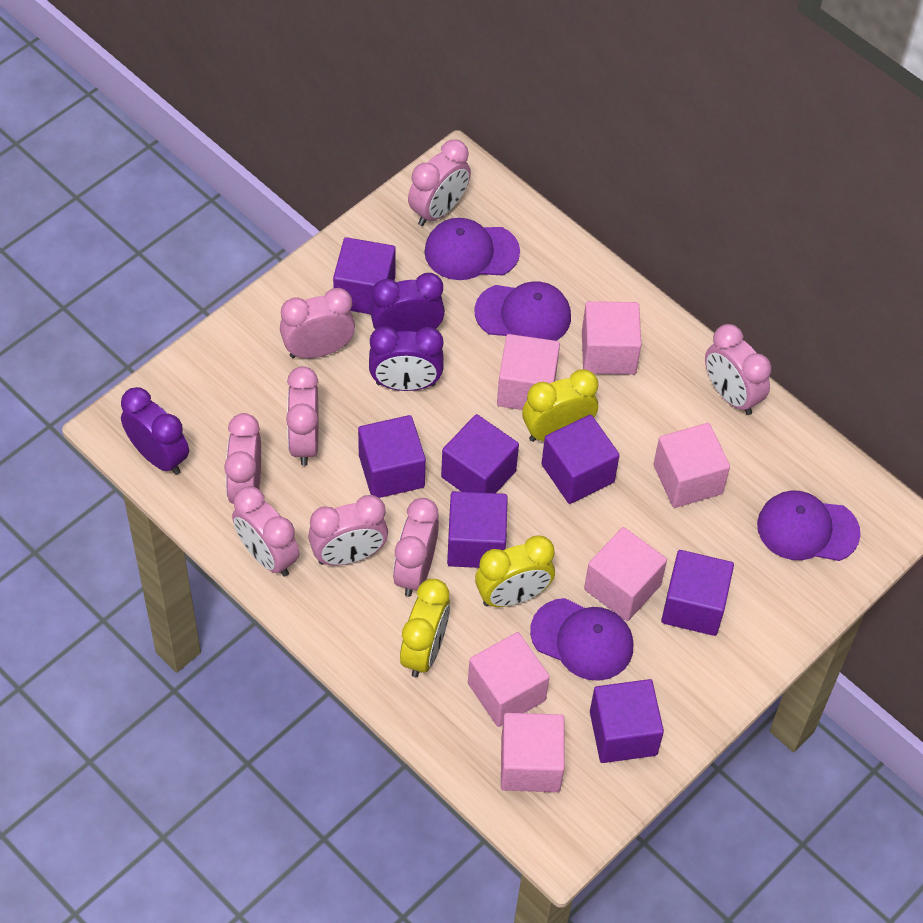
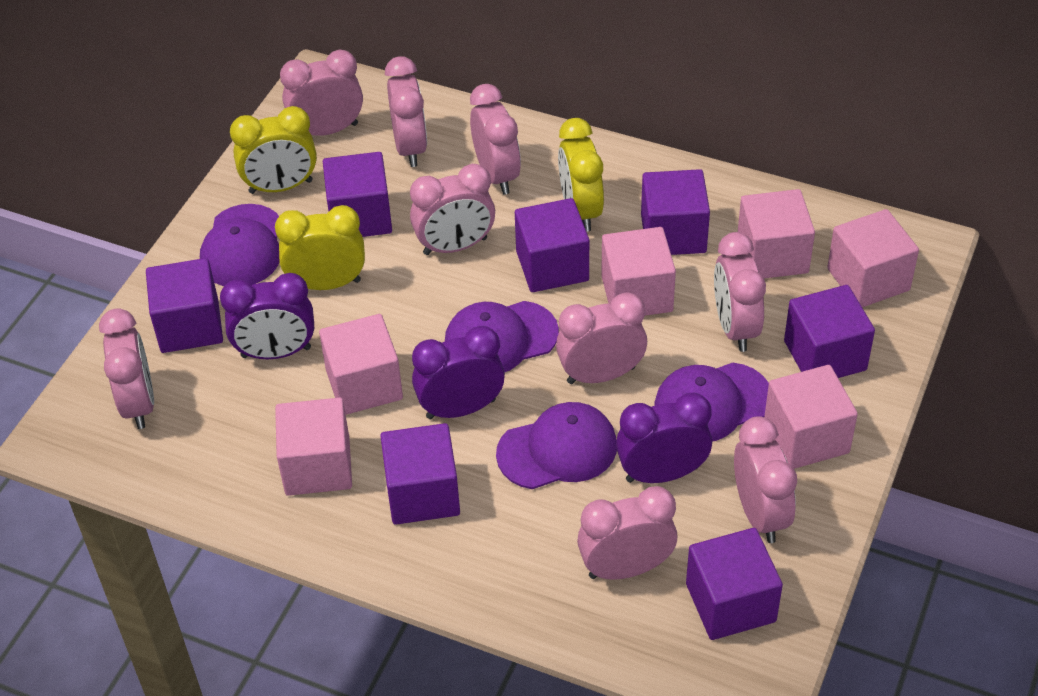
pink clock: [224,413,261,504] [232,486,299,577] [280,288,355,358] [286,366,319,466] [308,495,388,565] [393,498,439,597] [408,140,471,226] [705,324,771,415] = 8 -> [99,308,154,429] [280,50,363,136] [385,56,427,167] [410,164,495,255] [470,84,521,194] [556,293,647,384] [577,486,677,580] [714,232,766,352] [734,416,797,543] = 9

